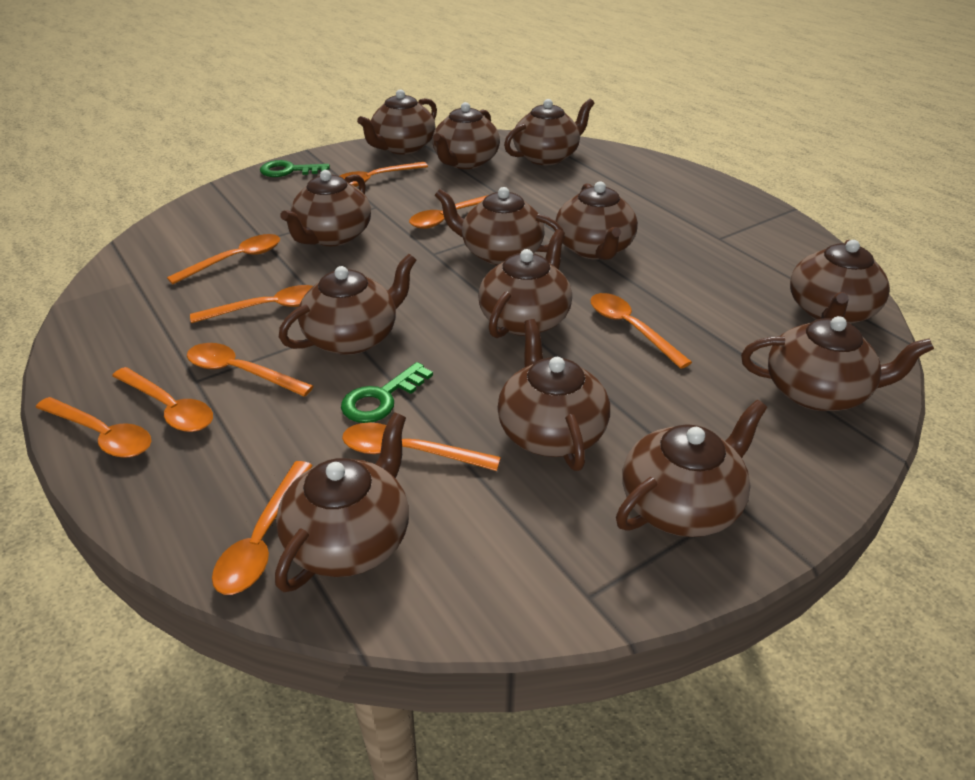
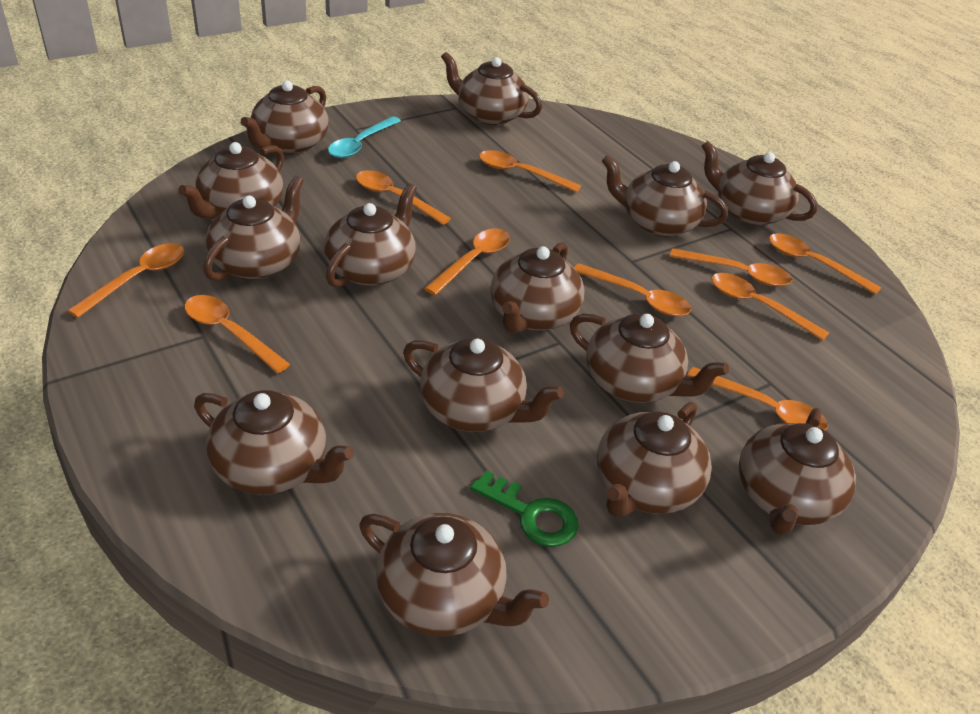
brown teapot: [275,412,409,592] [279,254,416,355] [280,170,371,246] [357,89,437,155] [432,102,500,169] [435,187,565,265] [478,229,572,338] [497,319,610,471] [504,99,595,165] [556,181,638,260] [616,400,767,537] [741,316,934,411] [790,240,890,324] = 13 -> [178,142,284,219] [194,390,354,495] [203,176,304,281] [241,81,329,154] [324,183,417,287] [359,513,549,637] [403,337,564,432] [441,52,542,125] [491,242,585,333] [570,313,729,403] [597,402,712,517] [602,155,728,237] [702,141,818,226] [739,408,856,535] = 14
green key: [260,160,330,177] [341,362,433,423] = 2 -> [470,470,578,547] = 1
turquoise spoon: none = 0 -> [328,116,401,158] = 1

